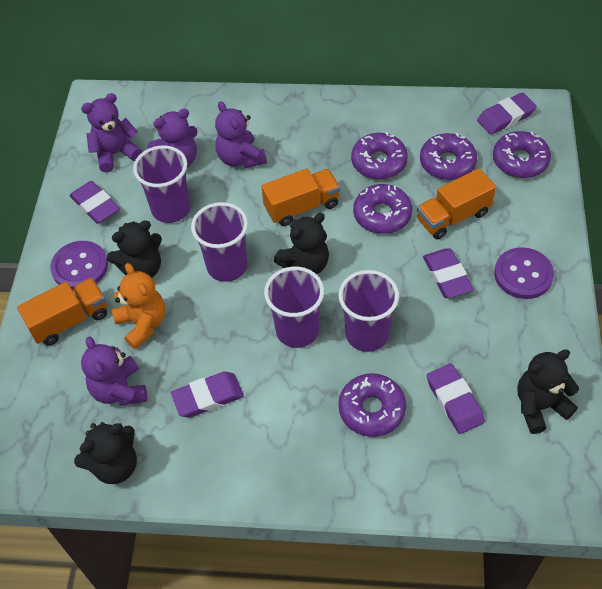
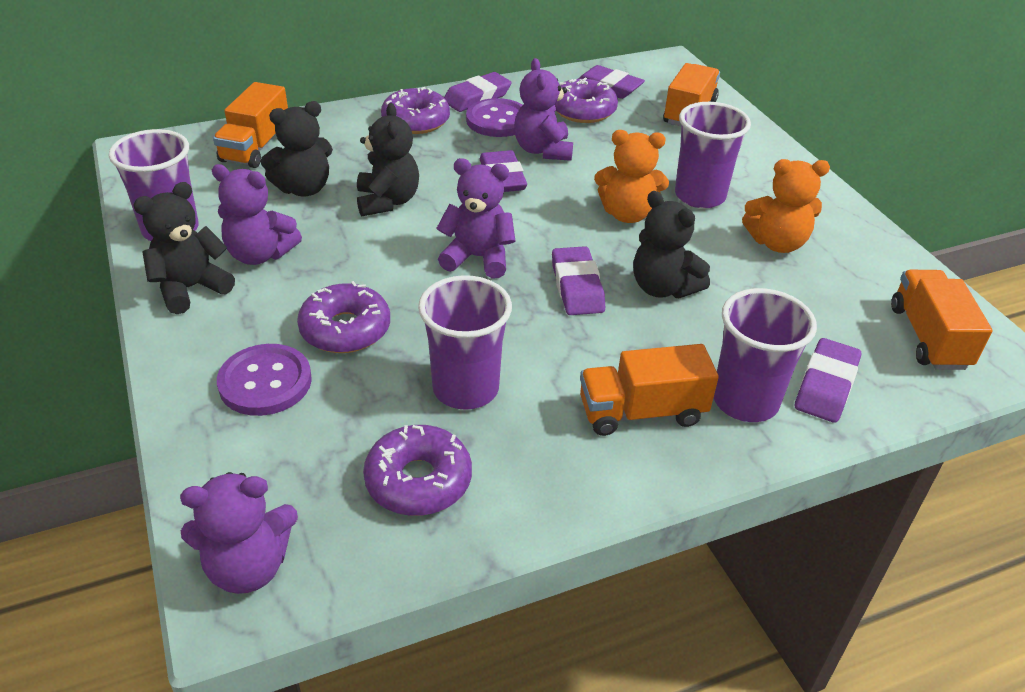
orange teddy bear: [112,263,165,349] = 1 -> [594,130,669,223] [742,159,830,253] = 2
orange truck: [17,278,107,346] [261,168,340,226] [417,168,496,239] = 3 -> [213,82,288,168] [580,344,719,436] [663,63,720,126] [891,270,993,370] = 4
purple donut: [338,373,406,437] [351,132,408,179] [353,184,412,234] [420,133,477,180] [493,131,551,178] = 5 -> [297,281,390,353] [363,425,472,516] [381,87,450,134] [554,78,618,123] = 4

